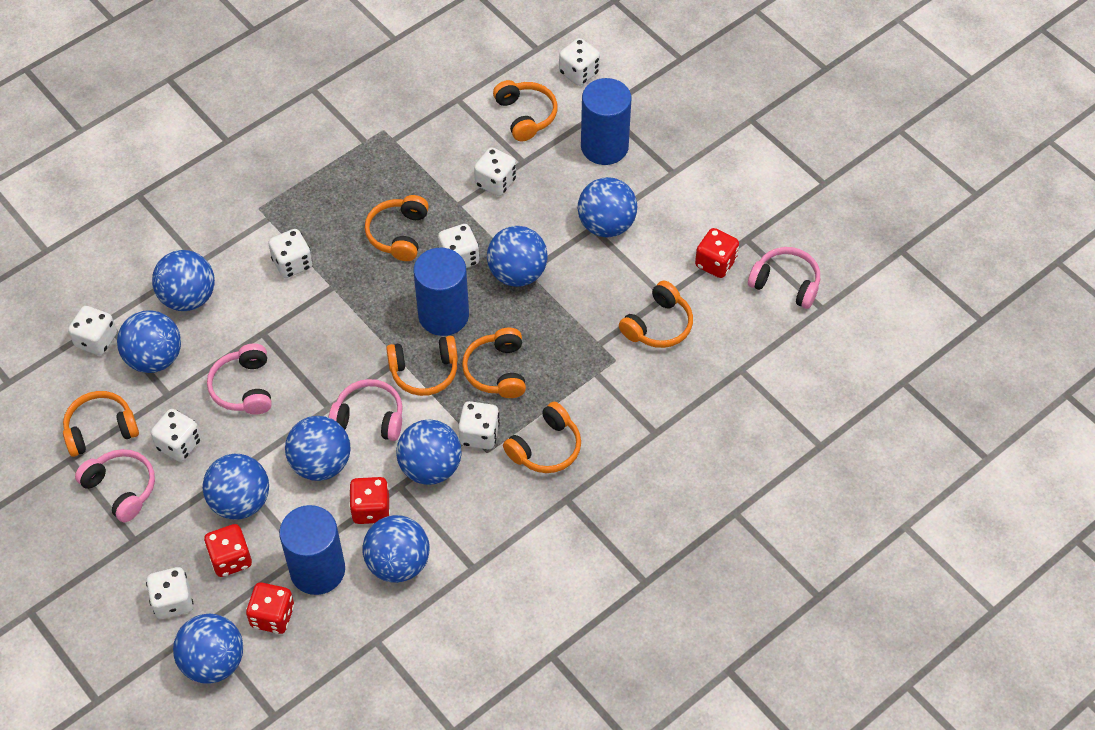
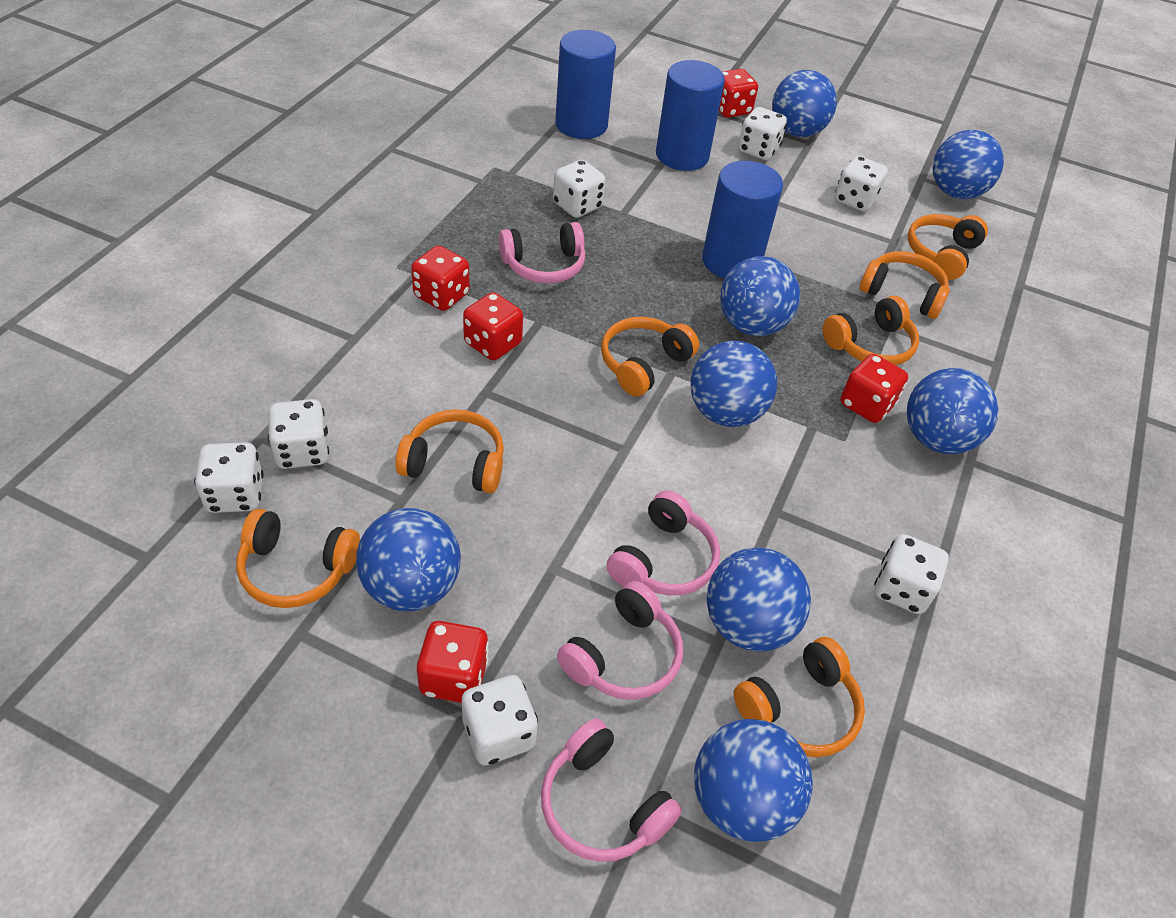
blue ball: [117,310,181,373] [152,250,215,311] [173,614,243,684] [202,454,269,520] [285,416,351,481] [362,515,430,583] [396,419,461,485] [487,226,548,287] [578,177,637,237] = 9 -> [356,508,461,611] [691,341,777,427] [694,719,813,842] [707,548,811,652] [720,256,800,336] [772,70,837,137] [907,368,998,454] [932,130,1004,199] = 8
red dice: [204,524,252,577] [246,582,294,634] [349,477,390,524] [695,228,739,278] = 4 -> [411,246,470,311] [417,621,489,703] [463,292,523,360] [719,69,758,118] [840,354,908,423] = 5
white dice: [68,306,117,355] [146,567,193,619] [151,409,201,462] [268,229,312,278] [438,224,480,268] [458,401,500,449] [474,147,516,196] [559,38,600,86] = 8 -> [194,442,264,513] [268,399,329,469] [462,675,538,765] [553,160,605,218] [738,107,787,160] [835,156,888,212] [874,534,949,614] = 7

